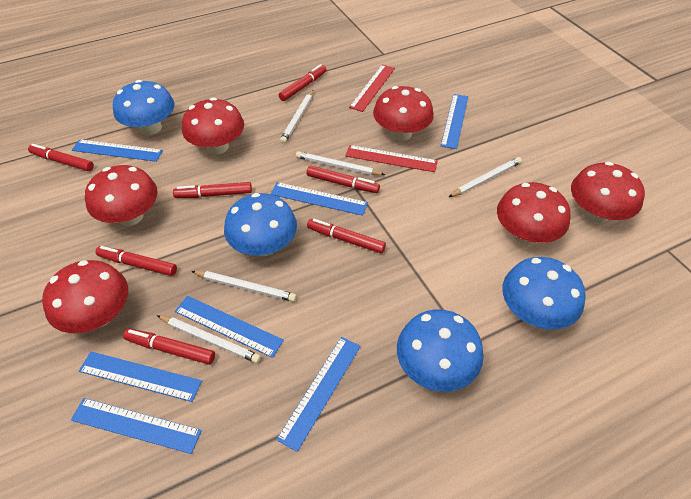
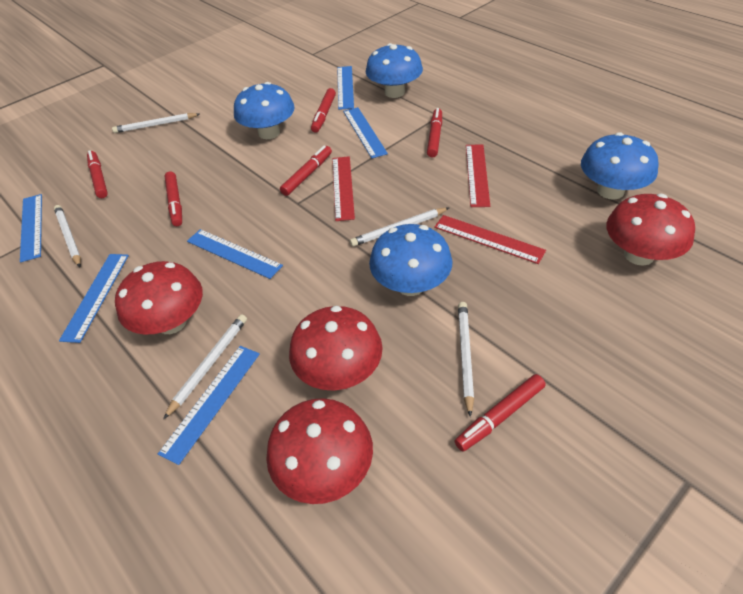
blue ruler: [71,398,202,454] [72,139,163,162] [79,352,202,402] [175,296,284,358] [271,182,368,216] [276,337,361,452] [441,94,468,149] = 7 -> [20,194,42,262] [59,254,129,343] [158,346,260,465] [187,229,283,279] [337,66,354,110] [343,107,388,158] = 6
red marker: [28,144,94,171] [96,246,177,276] [123,329,215,365] [173,182,252,198] [279,64,327,101] [307,166,380,193] [307,219,386,253] = 7 -> [87,150,108,198] [165,171,182,226] [280,145,332,196] [311,88,336,133] [427,108,442,158] [455,374,546,452] = 6
red mushroom: [42,260,128,333] [85,165,158,226] [182,97,244,154] [373,86,434,141] [497,182,571,244] [571,162,645,223] = 6 -> [115,261,203,335] [266,398,373,504] [289,306,383,391] [606,194,695,266] = 4
red ruler: [345,145,438,172] [349,65,395,112] = 2 -> [332,156,355,221] [434,215,546,264] [466,145,490,207] = 3

